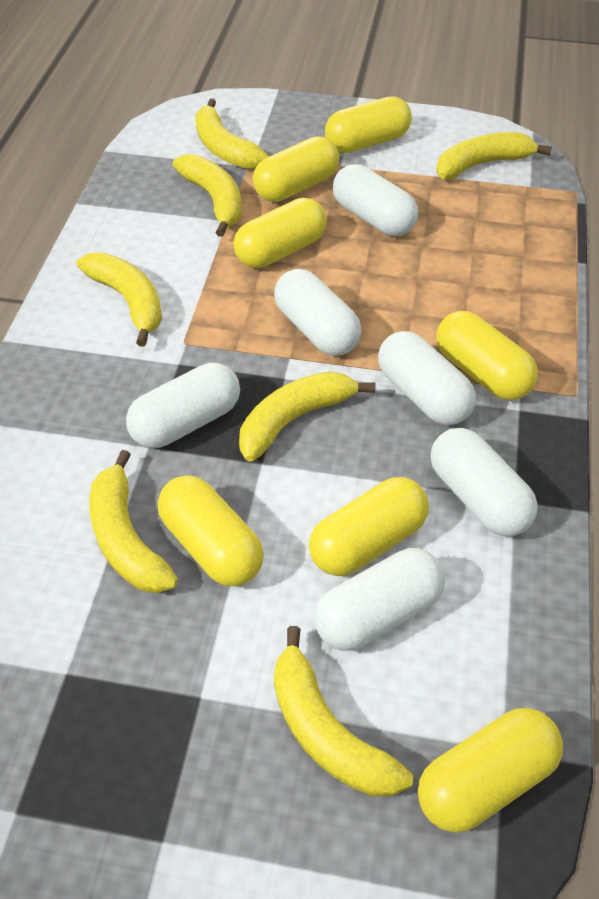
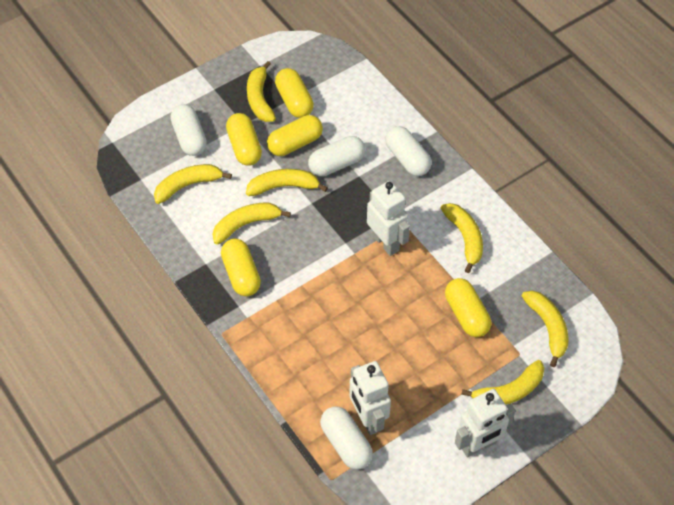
white capsule: [126,363,240,448] [274,269,361,356] [314,548,445,651] [333,164,418,236] [378,331,476,425] [431,428,538,536] = 6 -> [170,104,207,156] [308,136,365,176] [320,406,373,470] [385,126,432,176] = 4
white robot: none = 0 -> [349,361,391,435] [367,181,410,256] [455,389,516,458] = 3
yellow capsule: [158,475,264,586] [233,198,327,268] [253,136,339,202] [309,477,429,576] [325,96,412,153] [418,708,563,833] [436,311,538,400] = 7 -> [221,239,261,296] [226,113,262,166] [267,115,323,156] [275,68,314,118] [445,278,491,337] = 5

